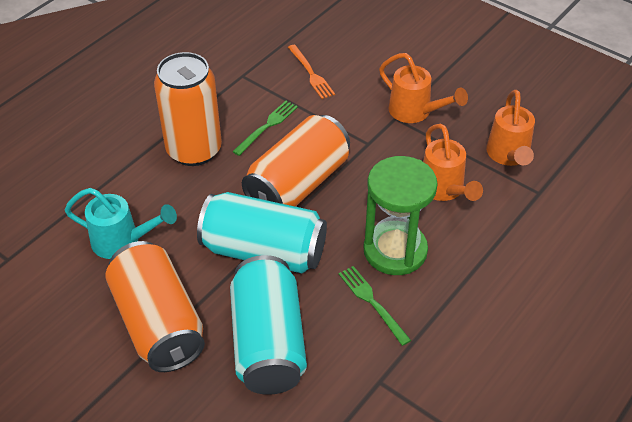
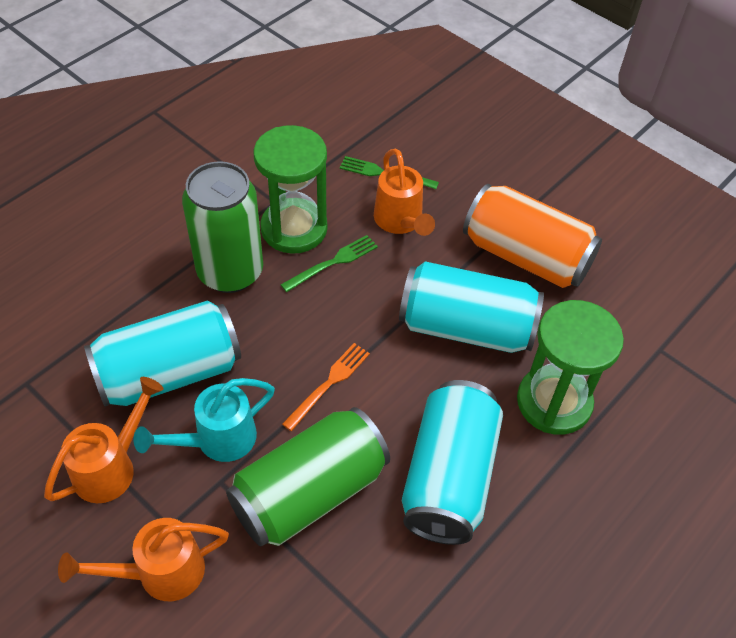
green can: none = 0 -> [182,161,263,293] [226,407,390,547] = 2
green hourglass: [363,156,438,275] = 1 -> [254,125,328,254] [517,300,624,435] = 2
orange can: [105,241,205,372] [154,52,222,166] [242,115,350,207] = 3 -> [463,184,602,288] = 1
turquoise can: [197,192,327,273] [230,255,307,395] = 2 -> [84,301,241,407] [399,261,544,353] [402,380,503,545] = 3

